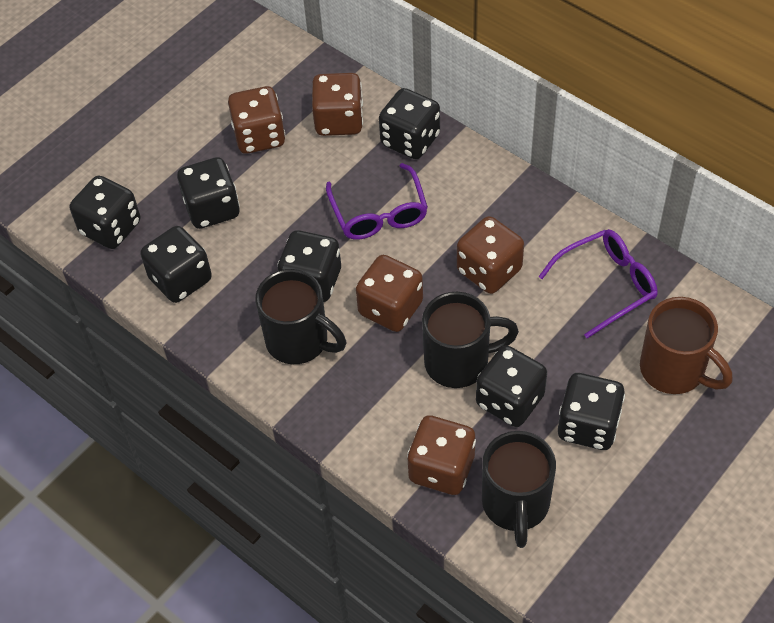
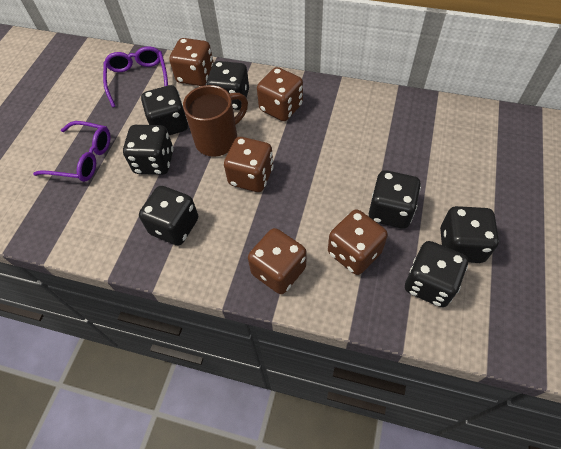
black mug: [255,269,346,364] [422,292,519,388] [482,431,556,548] = 3 -> none = 0

